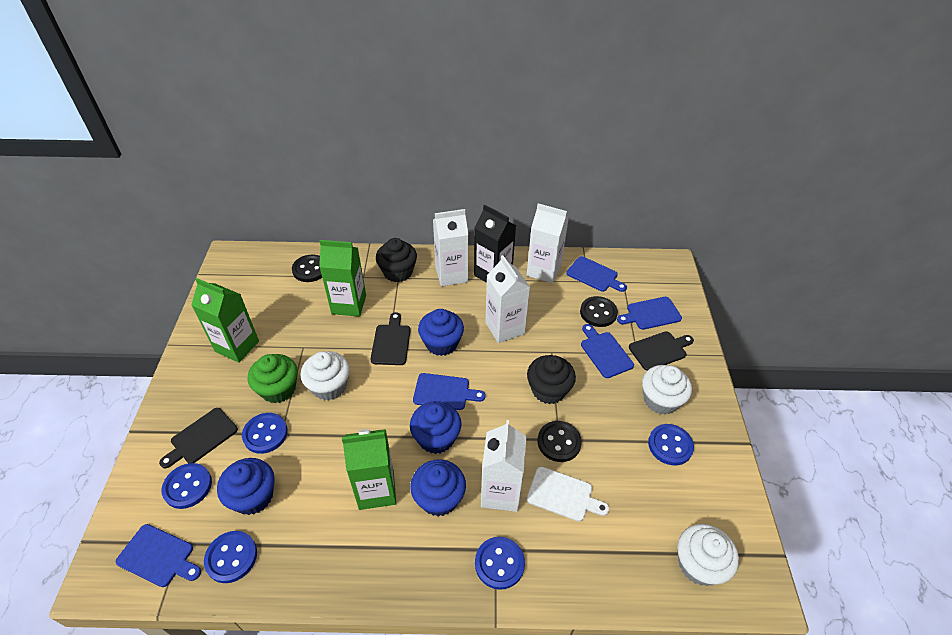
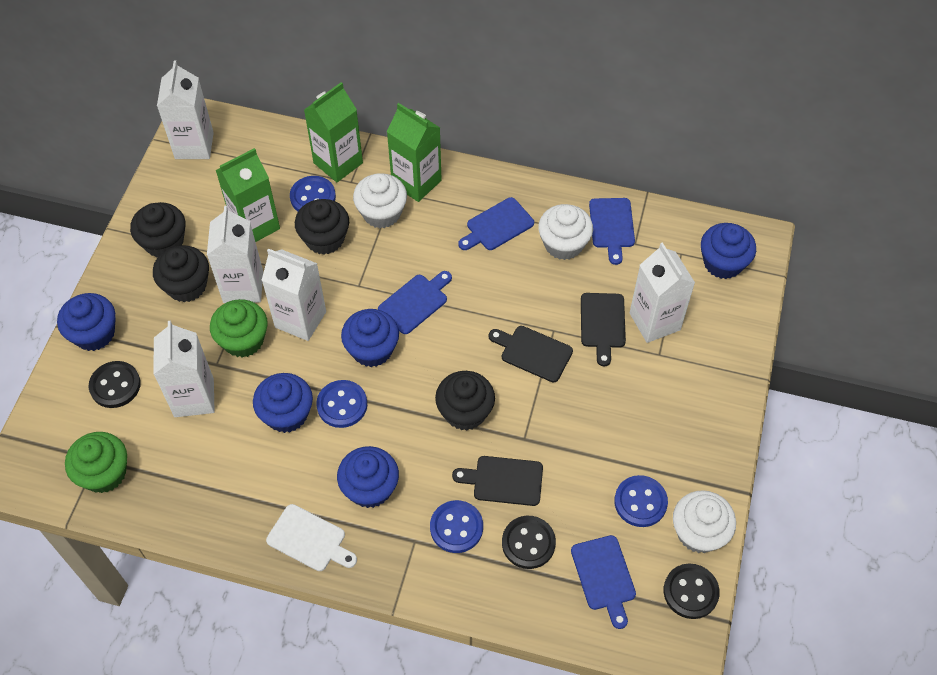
black carton: [474,204,516,283] = 1 -> none = 0
black cupcake: [376,238,417,282] [527,355,576,404] = 2 -> [130,202,185,258] [153,245,209,302] [295,199,349,255] [435,371,495,430] = 4
blue button: [161,463,212,509] [204,531,257,583] [242,413,288,454] [475,537,525,590] [648,424,694,466] = 5 -> [290,176,336,212] [316,380,367,428] [430,500,483,553] [614,475,668,527] = 4
blue cupcake: [217,458,275,515] [410,401,462,454] [410,459,466,516] [418,309,464,356] = 4 -> [57,293,116,351] [253,373,313,433] [337,446,399,508] [341,309,399,367] [701,223,756,279] = 5
blue cutting board: [116,524,201,587] [413,373,486,410] [566,256,627,292] [581,324,634,378] [617,297,682,330] = 5 -> [378,271,452,334] [458,197,534,250] [571,535,636,629] [589,198,635,265] = 4
green cupcake: [248,354,298,403] = 1 -> [65,432,127,493] [210,299,268,358] = 2
white carton: [433,209,469,287] [481,420,527,512] [485,255,530,343] [527,203,569,283] = 4 -> [153,321,215,417] [157,61,214,159] [207,206,263,303] [262,248,326,341] [630,242,695,343] = 5

